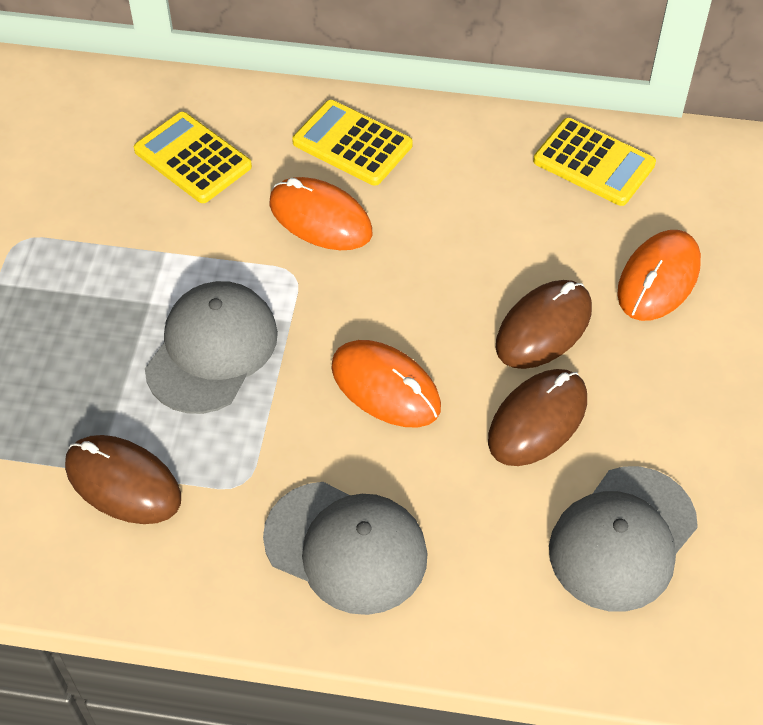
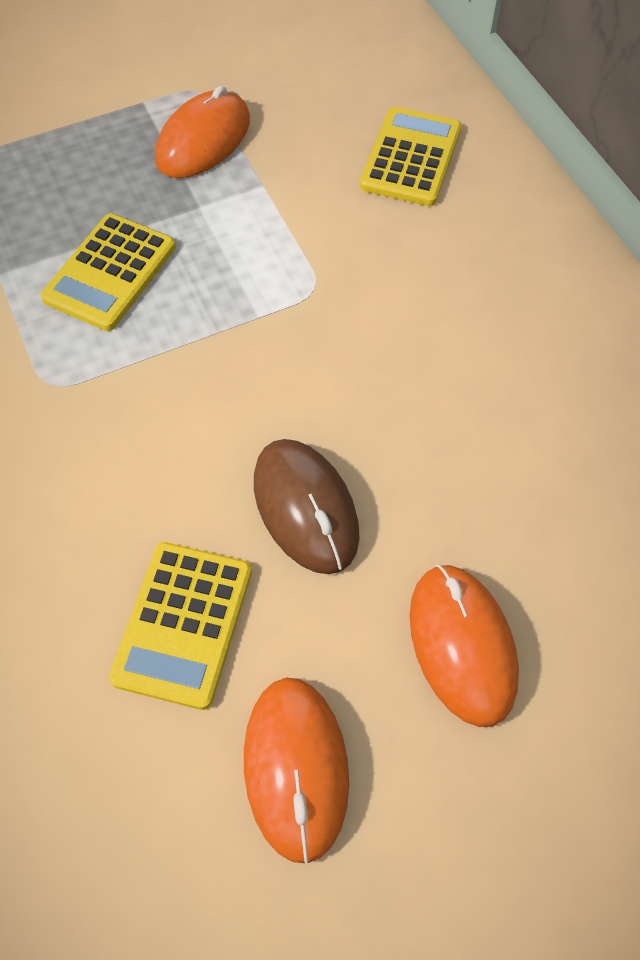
brown mouse: [65,435,181,524] [488,369,587,466] [496,280,592,369] = 3 -> [254,439,360,574] = 1
grey cap: [145,281,278,414] [263,482,428,615] [549,466,698,612] = 3 -> none = 0

